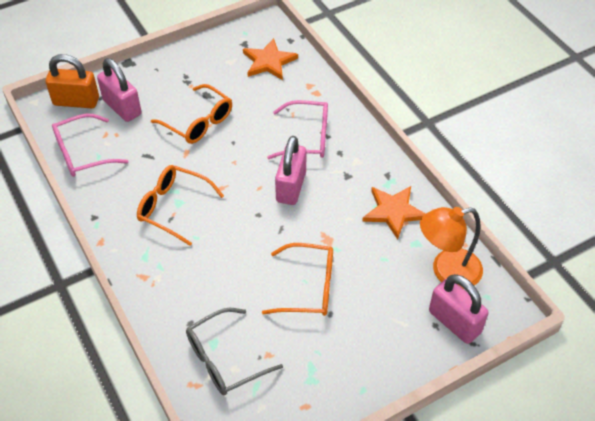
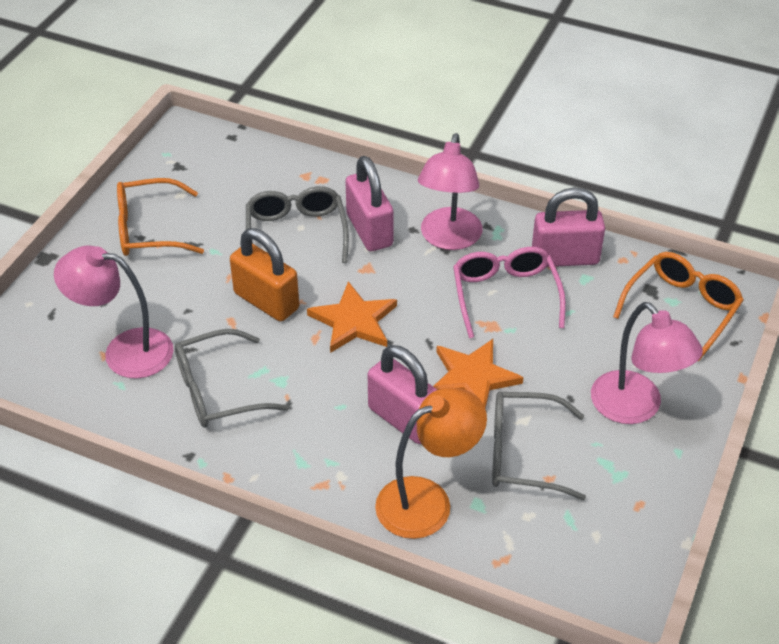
grey glasses: [186,308,283,395] = 1 -> [175,329,289,428] [246,186,349,263] [492,392,586,500] = 3
orange glasses: [137,165,224,246] [151,84,232,144] [262,243,333,316] = 3 -> [117,178,204,256] [613,252,744,362] = 2
pink glasses: [52,113,128,177] [267,100,328,159] = 2 -> [453,247,566,338] = 1
pink lamp: none = 0 -> [54,246,174,379] [418,133,483,250] [591,302,703,424] = 3

